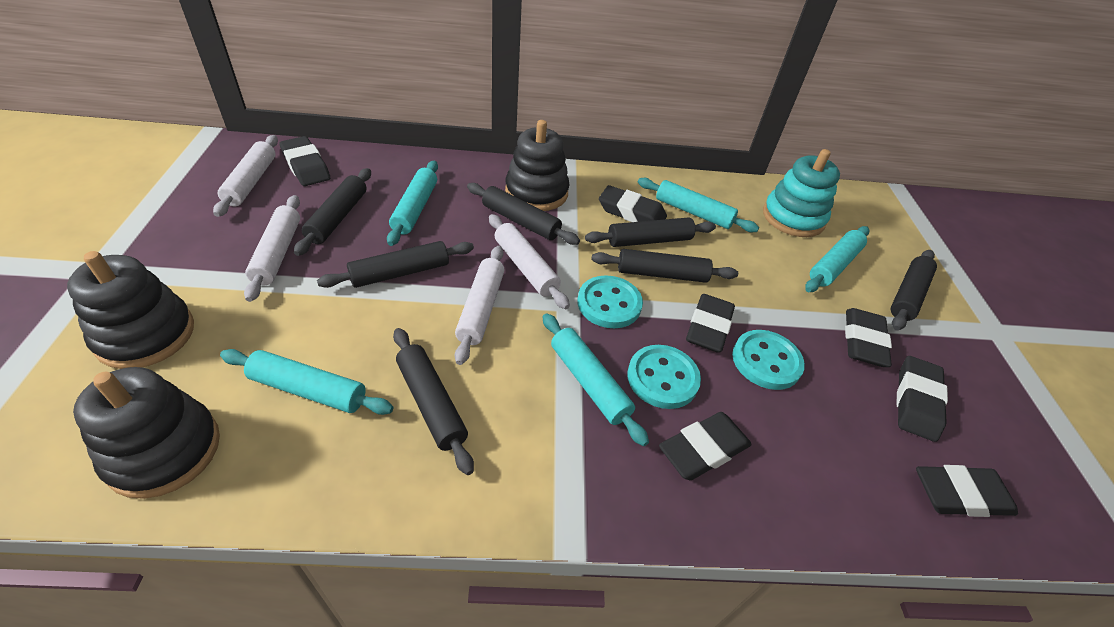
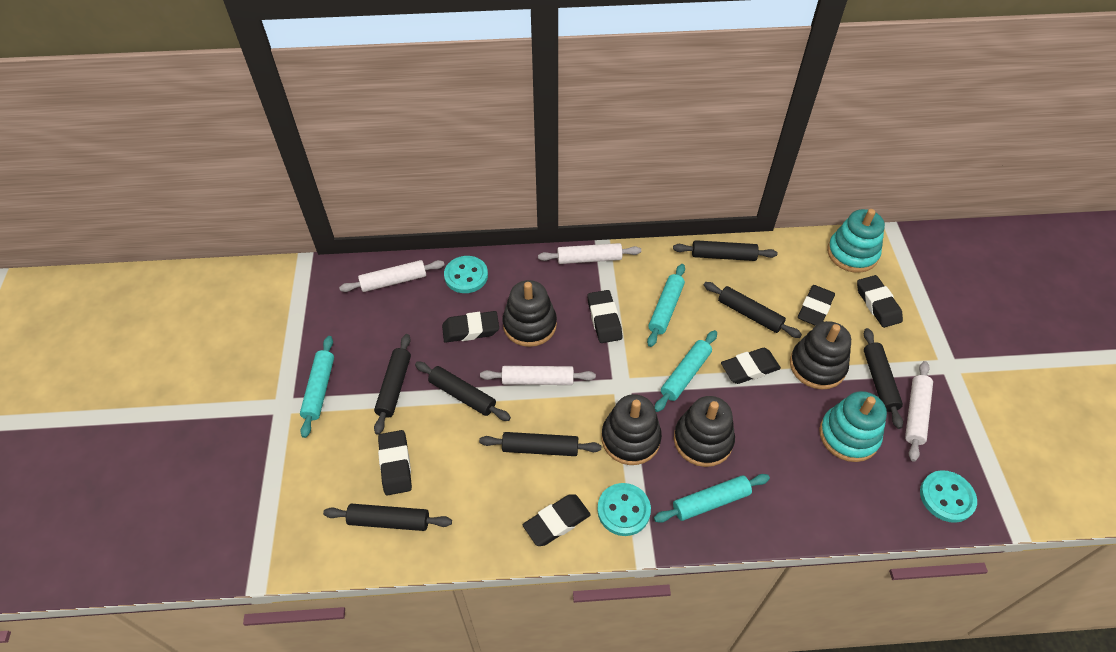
black stacking toy: [67,251,194,369] [73,367,220,499] [505,120,569,211] = 3 -> [503,280,557,347] [601,394,662,465] [674,396,735,467] [790,321,851,389] = 4
turquoise rolling pin: [220,349,394,415] [387,161,438,246] [543,313,649,446] [638,178,759,232] [805,226,869,292] = 5 -> [300,336,334,438] [647,264,685,347] [654,474,770,523] [655,330,717,412] = 4
turquoise stacking toy: [763,149,840,237] = 1 -> [819,391,887,462] [827,209,885,273] = 2

